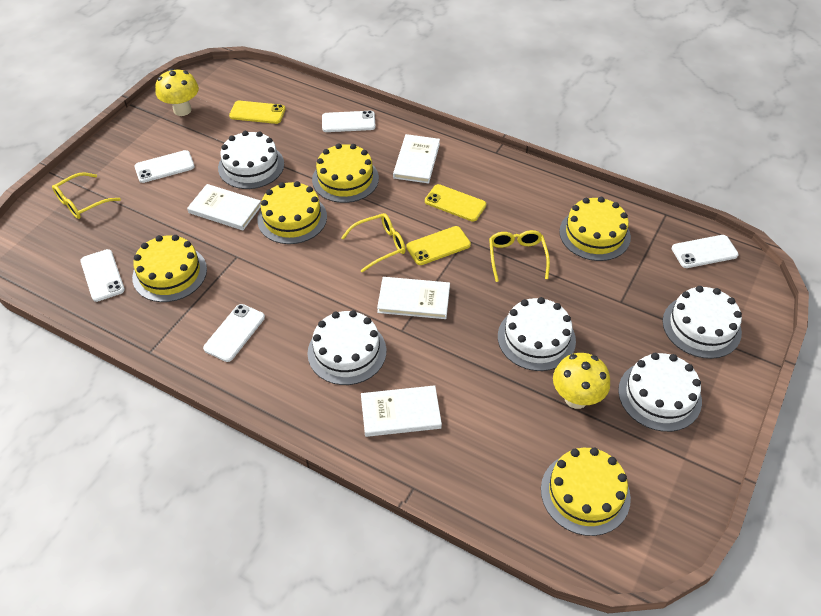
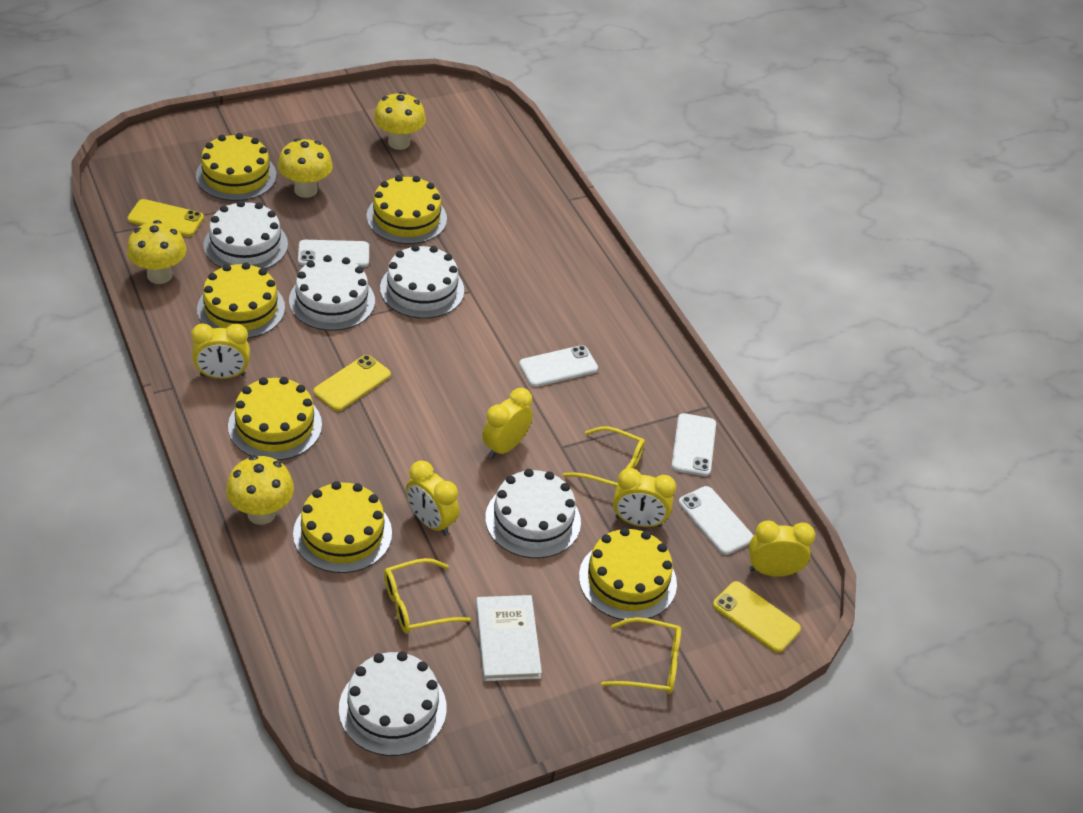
white book: [187,184,261,230] [361,385,442,437] [377,277,450,319] [393,134,440,184] = 4 -> [476,595,542,681] = 1
white phone: [80,249,125,302] [134,150,195,183] [203,304,265,362] [322,111,376,132] [672,235,738,268] = 5 -> [298,240,369,267] [519,345,598,387] [671,413,716,476] [679,486,753,555] = 4
yellow cake: [132,235,207,302] [257,181,327,244] [312,143,379,203] [541,448,631,536] [559,197,631,261] = 5 -> [196,133,276,201] [197,262,285,339] [228,377,322,460] [293,481,392,573] [367,175,447,244] [579,527,677,620] = 6
yellow clock: none = 0 -> [191,323,250,379] [406,461,459,536] [482,388,533,459] [613,468,676,527] [749,521,815,577] = 5
yellow mushroom: [155,69,199,116] [553,353,610,409] = 2 -> [127,220,187,284] [226,455,294,525] [278,138,333,198] [374,92,426,150] = 4

